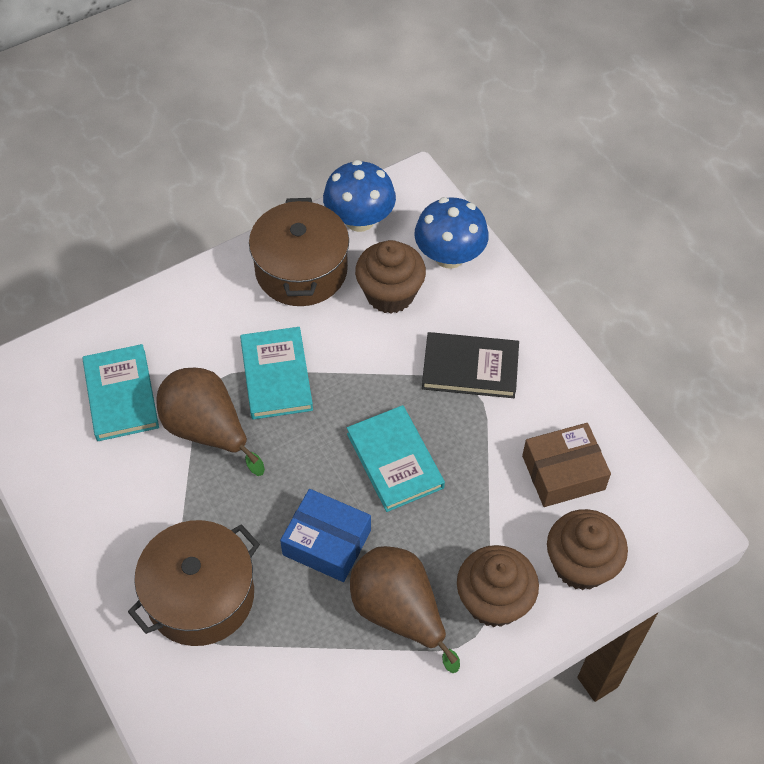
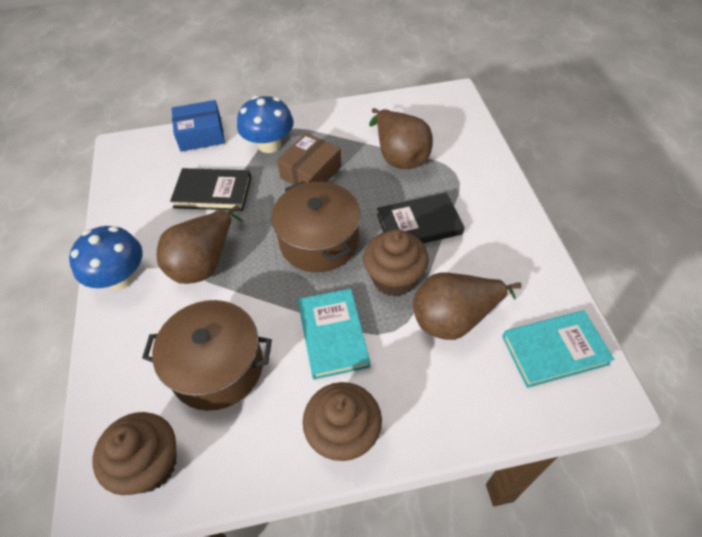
black book: [422,332,519,398] = 1 -> [170,168,251,211] [377,192,465,244] = 2
brown pear: [156,368,265,476] [350,546,460,673] = 2 -> [156,205,243,284] [369,108,433,169] [413,273,522,340] = 3
turquoise book: [82,344,159,441] [240,327,313,419] [347,405,445,512] = 3 -> [298,289,370,380] [502,310,614,388] = 2

